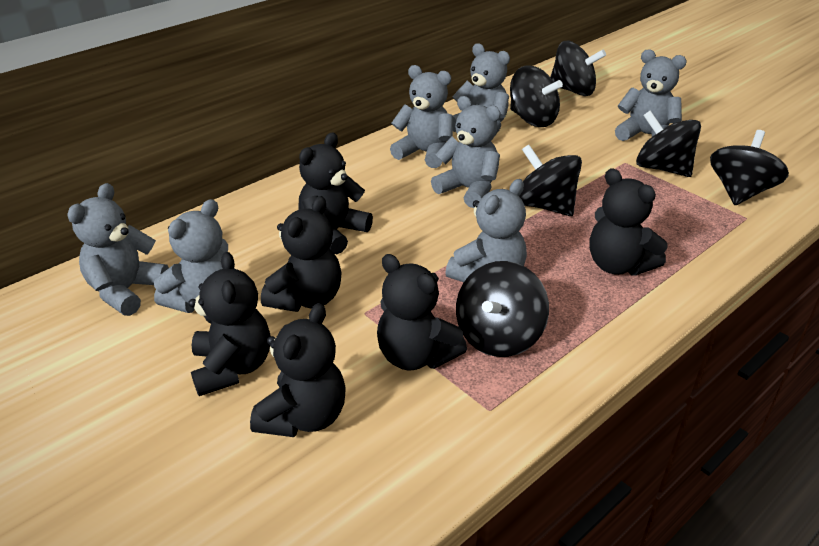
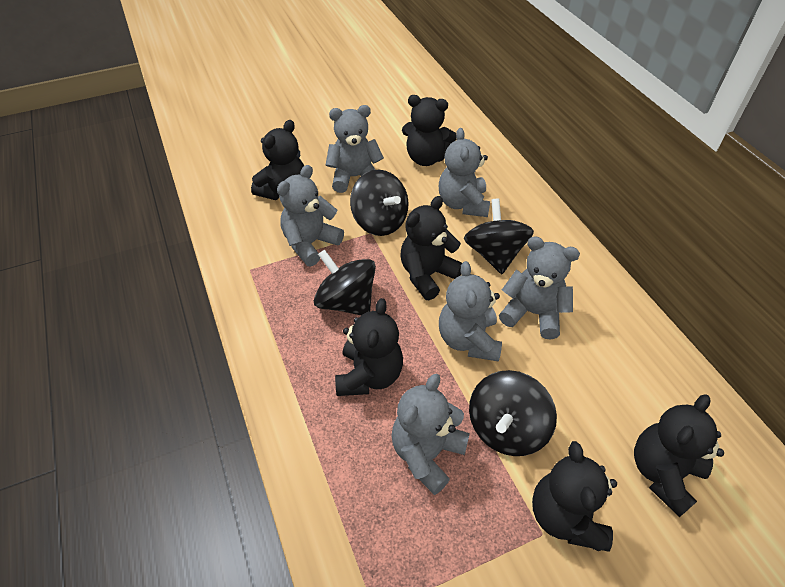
black spinning top: [456,261,549,357] [510,66,563,127] [519,145,582,216] [550,41,606,96] [636,111,701,177] [710,130,789,205] = 6 -> [314,249,376,316] [350,169,409,236] [464,198,534,274] [469,370,557,456] = 4
grey teddy bear: [67,183,169,316] [154,199,235,313] [390,65,453,168] [431,96,501,208] [445,179,527,282] [452,43,510,134] [615,49,687,141] = 7 -> [277,165,344,266] [326,105,384,193] [391,374,470,495] [439,128,490,217] [439,261,502,361] [499,236,580,339] = 6

